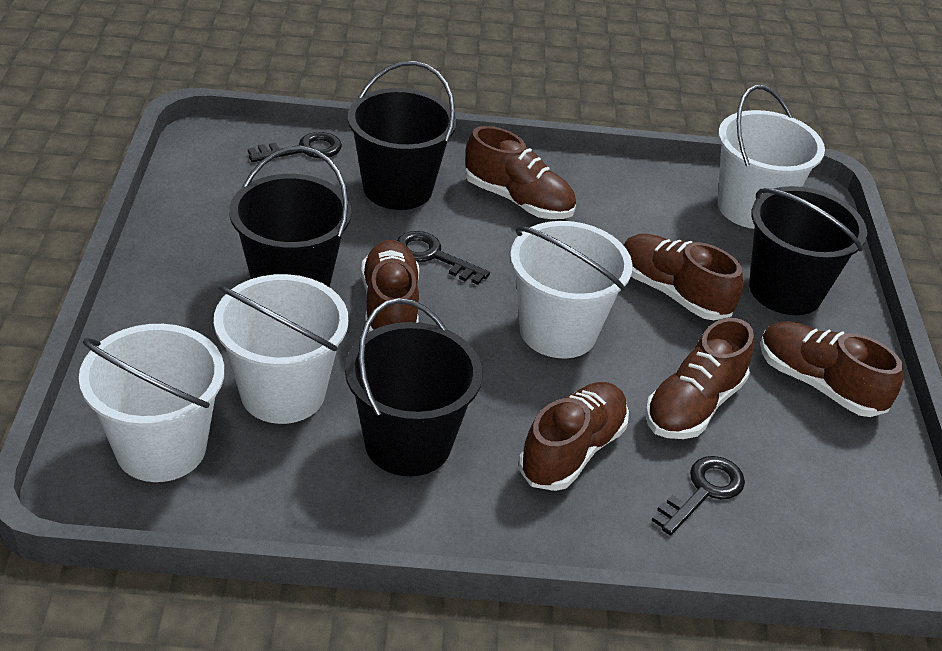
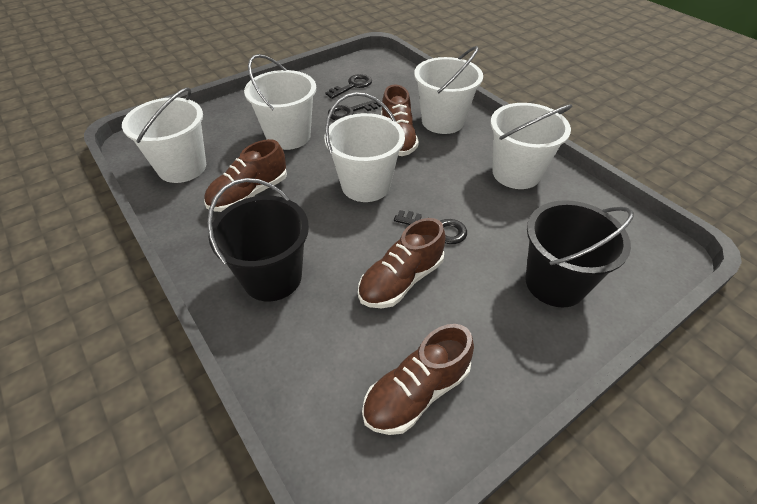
black bucket: [229,146,351,287] [345,298,483,476] [348,61,456,210] [749,186,867,315] = 4 -> [207,178,309,302] [525,200,634,307] = 2
brown shoe: [361,240,419,333] [465,126,576,219] [519,382,629,491] [624,234,743,320] [645,318,754,439] [760,321,903,417] = 6 -> [204,139,287,212] [358,218,446,308] [362,324,474,435] [381,85,419,156] = 4
white bucket: [79,324,224,482] [214,274,349,424] [510,221,633,358] [718,85,825,229] = 4 -> [122,88,206,183] [244,54,316,150] [324,92,405,202] [414,46,483,134] [491,103,572,189] = 5

